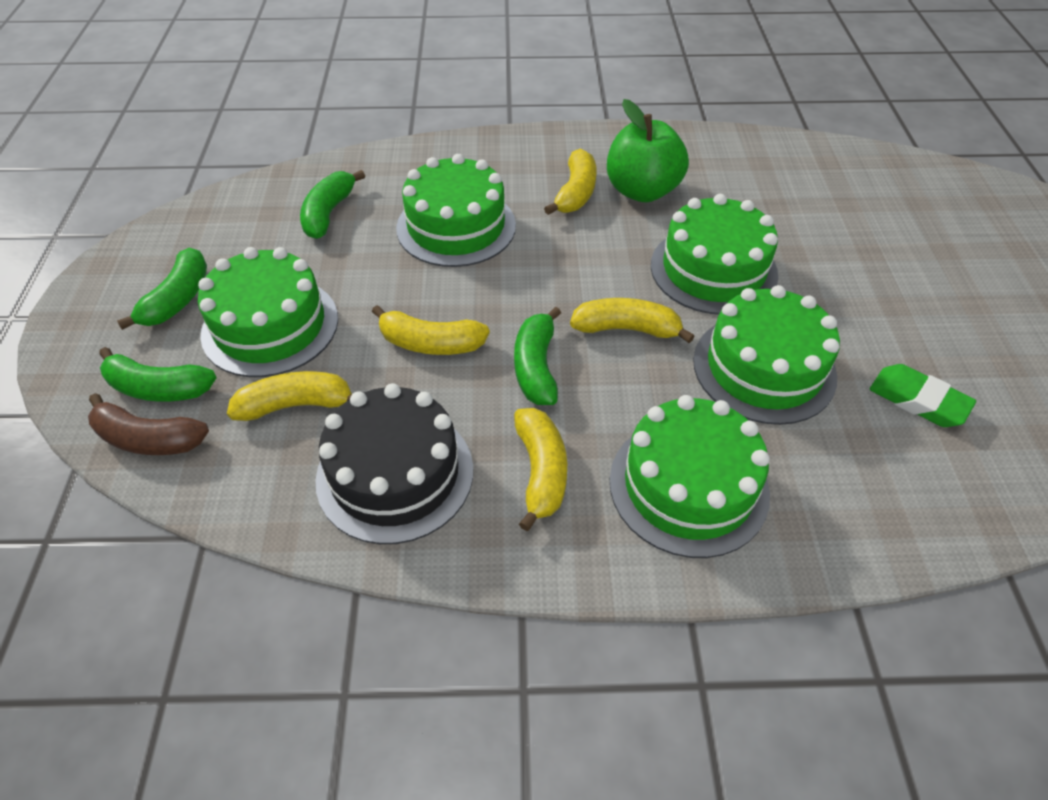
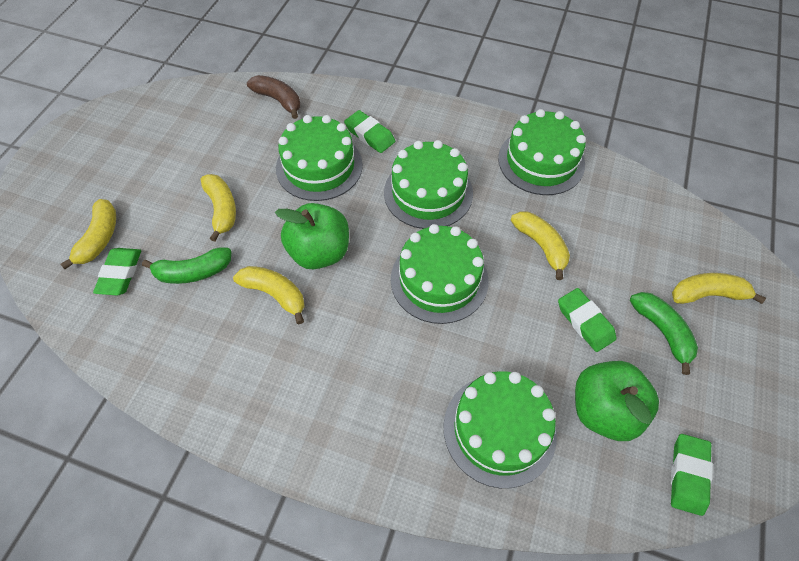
black cake: [315,383,473,544] = 1 -> none = 0
green apple: [607,99,689,202] = 1 -> [275,203,349,269] [575,361,659,441] = 2
green banana: [99,347,217,402] [117,248,207,330] [300,170,365,239] [514,307,561,405] = 4 -> [142,247,231,284] [630,292,698,375] = 2
green eraser: [870,364,976,427] = 1 -> [93,248,141,296] [344,110,395,153] [558,288,616,352] [671,434,713,516] = 4

